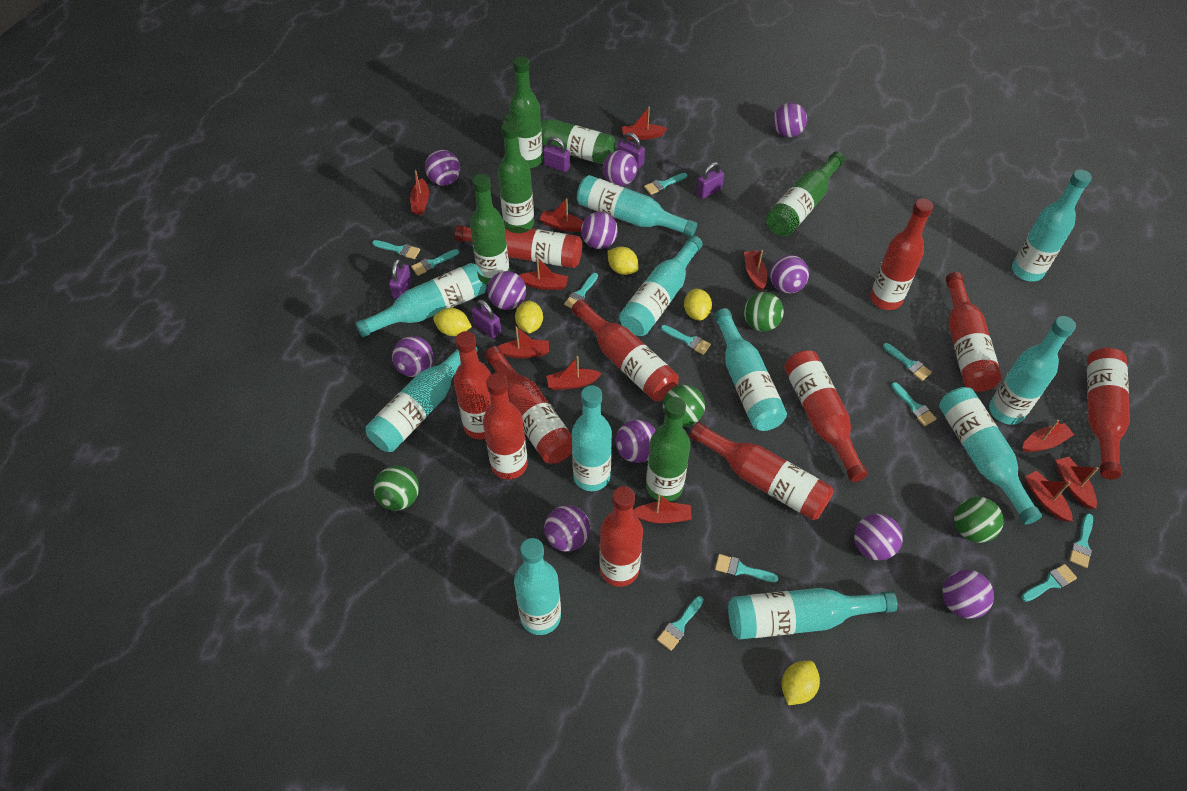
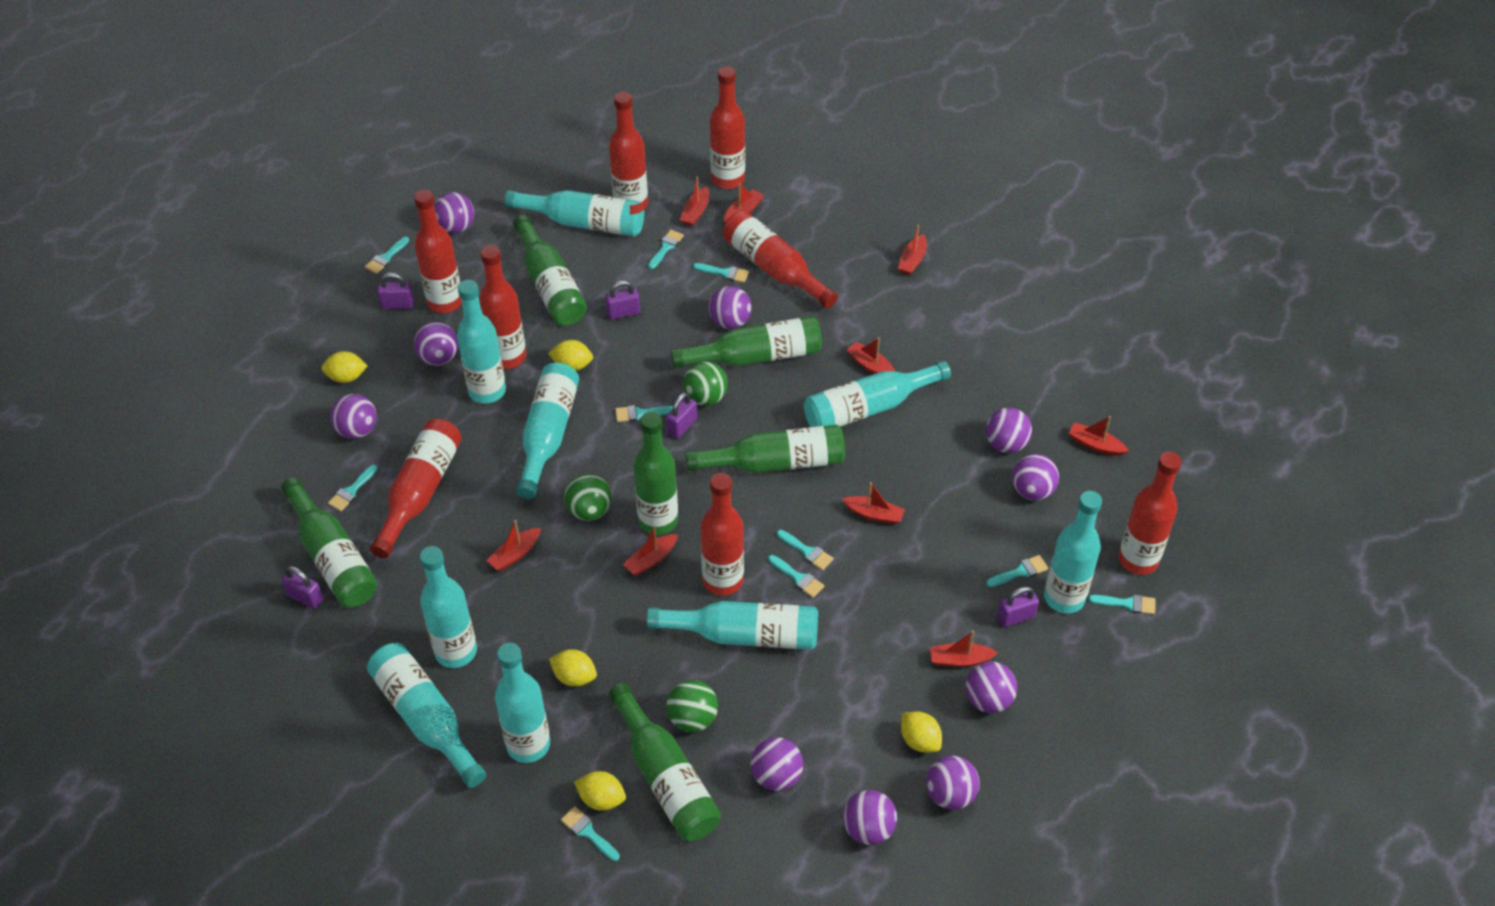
green ball: [373,466,419,511] [663,385,705,427] [744,292,784,332] [954,497,1004,543] = 4 -> [564,474,612,521] [667,680,718,732] [683,361,728,406] = 3
purple ball: [392,336,433,377] [425,150,460,186] [487,271,526,310] [544,505,590,552] [581,212,618,249] [603,150,638,186] [615,420,656,463] [770,255,809,294] [773,102,807,137] [854,514,903,561] [942,570,994,619] = 11 -> [330,394,377,439] [414,322,458,366] [434,192,474,233] [709,286,752,329] [750,737,803,791] [843,790,897,845] [926,756,980,810] [966,662,1017,713] [986,408,1032,453] [1012,454,1059,500] = 10
red boat: [410,170,429,215] [498,326,549,358] [519,256,568,290] [539,198,583,232] [546,356,602,390] [622,107,667,140] [633,494,692,524] [744,250,767,291] [1022,420,1074,452] [1025,471,1073,522] [1056,457,1099,509] = 11 -> [486,520,541,571] [623,526,678,576] [680,176,709,226] [724,183,765,223] [842,482,905,524] [847,337,895,374] [898,224,927,275] [930,630,998,667] [1068,416,1129,456] = 9
red bottle: [454,331,492,439] [455,225,582,268] [483,373,528,480] [485,346,572,464] [572,299,679,401] [600,486,643,587] [690,422,834,520] [784,350,868,482] [870,198,933,310] [946,272,1002,392] [1087,348,1130,479] = 11 -> [370,419,462,558] [414,190,462,313] [479,245,526,369] [609,92,648,209] [701,473,744,596] [710,66,745,189] [723,211,838,309] [1118,452,1181,575] = 8
turquoise bottle: [355,263,487,337] [366,347,478,452] [514,538,561,635] [572,385,612,491] [577,175,697,236] [619,235,703,336] [714,308,787,431] [728,588,898,640] [939,387,1042,525] [989,316,1076,425] [1012,170,1092,282] = 11 -> [367,643,486,788] [420,546,477,668] [457,280,506,404] [495,643,550,763] [504,190,644,236] [516,363,579,499] [647,601,818,649] [804,361,951,427] [1044,491,1102,614] = 9
turquoise brush: [372,240,420,259] [411,249,459,276] [564,273,598,308] [644,173,687,195] [657,596,704,651] [661,325,711,355] [715,554,778,582] [883,343,932,381] [891,382,937,426] [1021,564,1077,602] [1069,513,1093,568] = 11 -> [328,465,377,511] [365,237,409,274] [561,806,620,861] [615,405,673,422] [648,230,684,269] [693,263,749,283] [768,555,825,598] [777,530,834,571] [986,555,1048,587] [1088,595,1155,615] = 10

